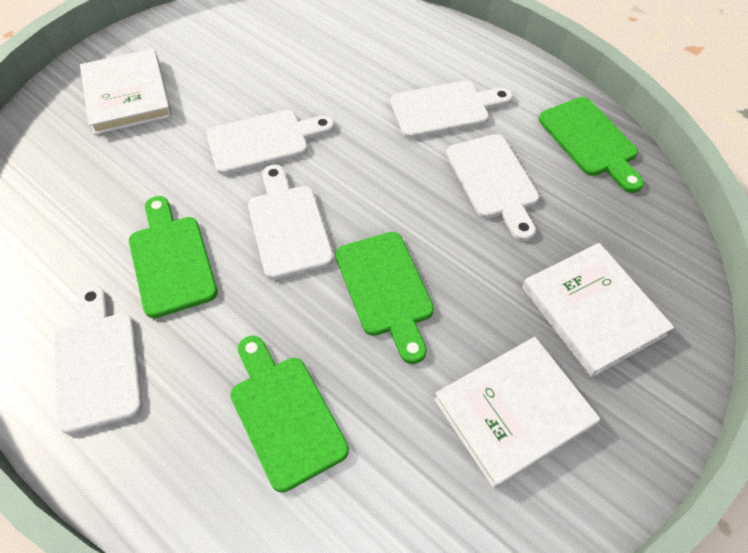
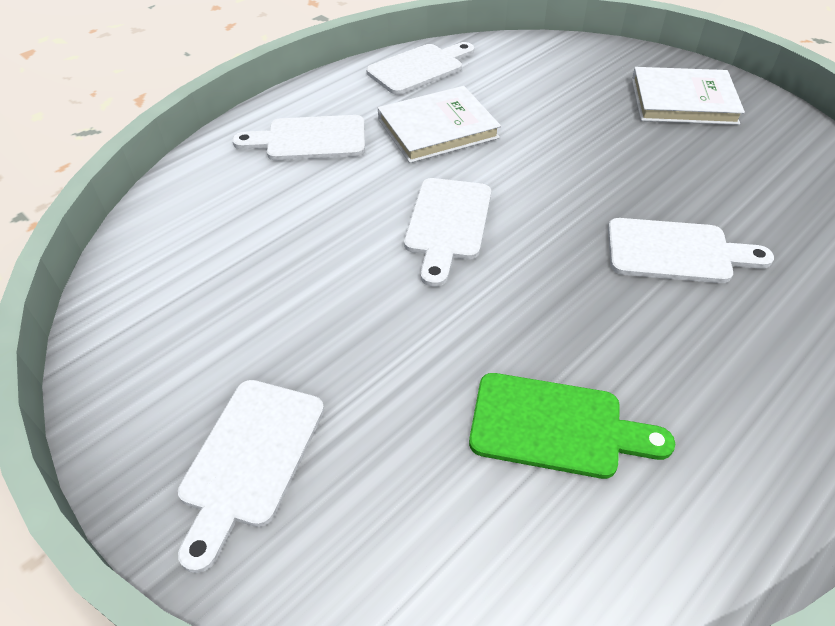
green cutting board: [129,196,217,318] [230,336,349,493] [336,232,434,364] [539,97,644,193] = 4 -> [469,373,675,479] = 1
white book: [80,49,172,135] [434,337,600,489] [522,243,674,377] = 3 -> [378,86,501,163] [632,67,745,125] = 2

